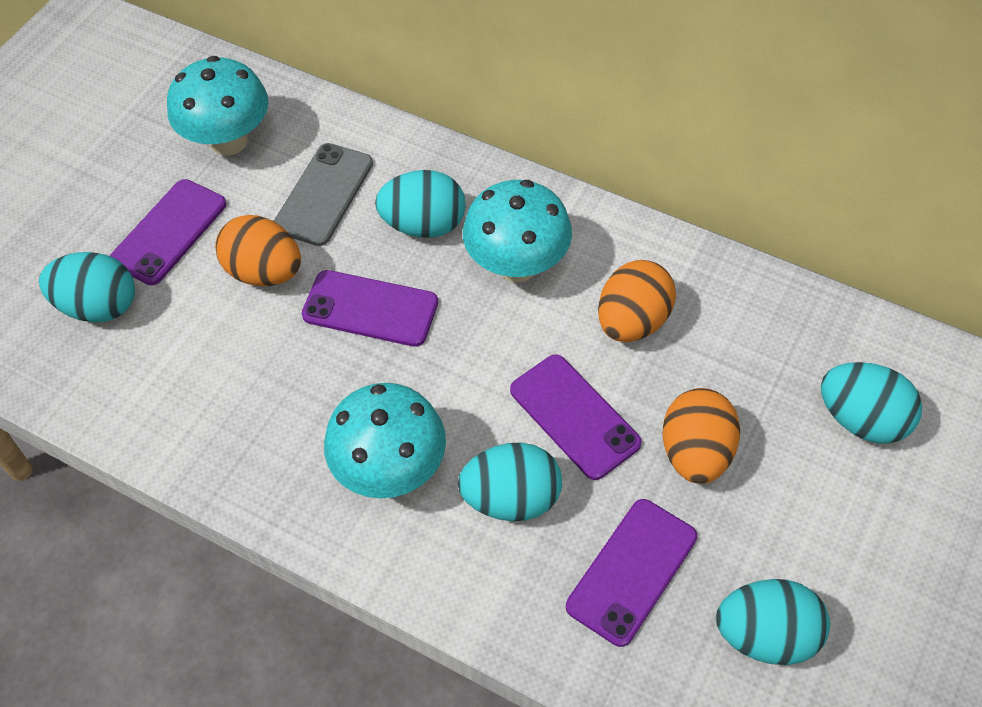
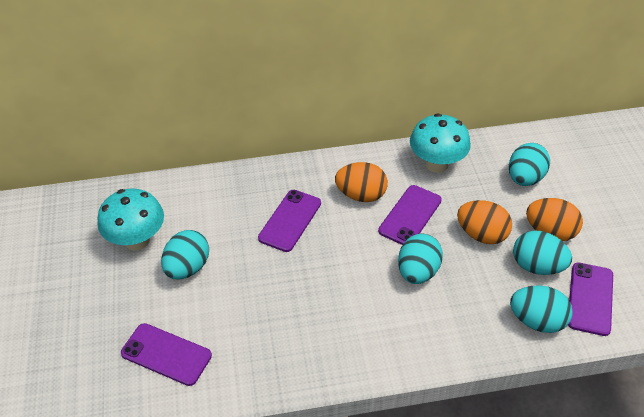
grey phone: [274,143,373,246] = 1 -> none = 0
turquoise mushroom: [167,56,268,156] [324,383,446,498] [463,180,572,282] = 3 -> [98,188,164,251] [410,113,471,173] = 2

